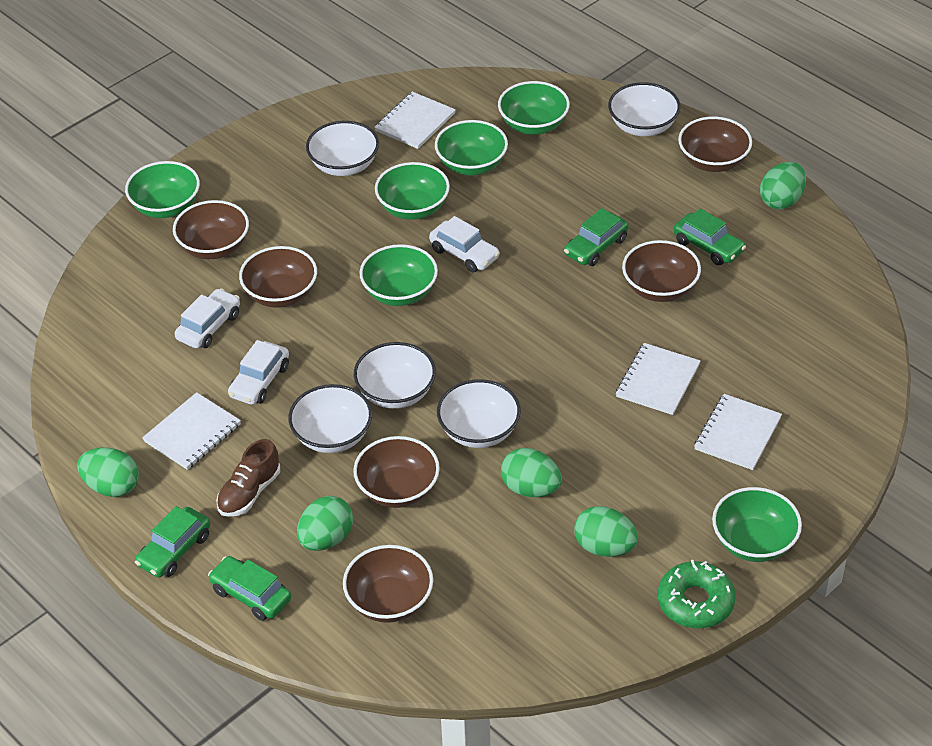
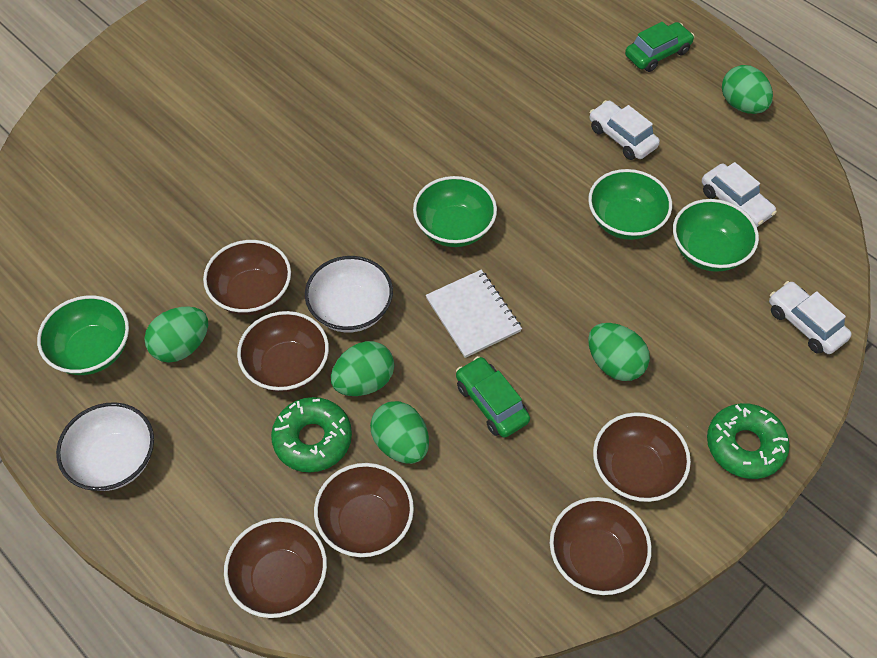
brown shoe: [216,439,280,517] = 1 -> none = 0
green bowl: [125,161,200,218] [359,244,438,306] [375,162,450,220] [435,120,508,176] [498,81,570,135] [712,487,802,562] = 6 -> [37,295,129,375] [413,176,497,247] [588,169,672,240] [673,199,759,272] = 4
green car: [135,506,210,578] [208,556,291,621] [564,208,629,266] [674,209,746,265] = 4 -> [456,356,530,438] [625,22,695,72] = 2
green donut: [658,560,736,628] = 1 -> [271,397,352,473] [707,403,790,479] = 2
white bowl: [288,384,372,453] [306,121,379,176] [354,342,436,409] [437,379,521,448] [608,82,680,136] = 5 -> [56,402,154,491] [305,256,393,333] = 2
white notebook: [142,392,241,470] [374,92,456,149] [616,343,700,415] [694,394,782,470] = 4 -> [426,270,522,358] = 1

